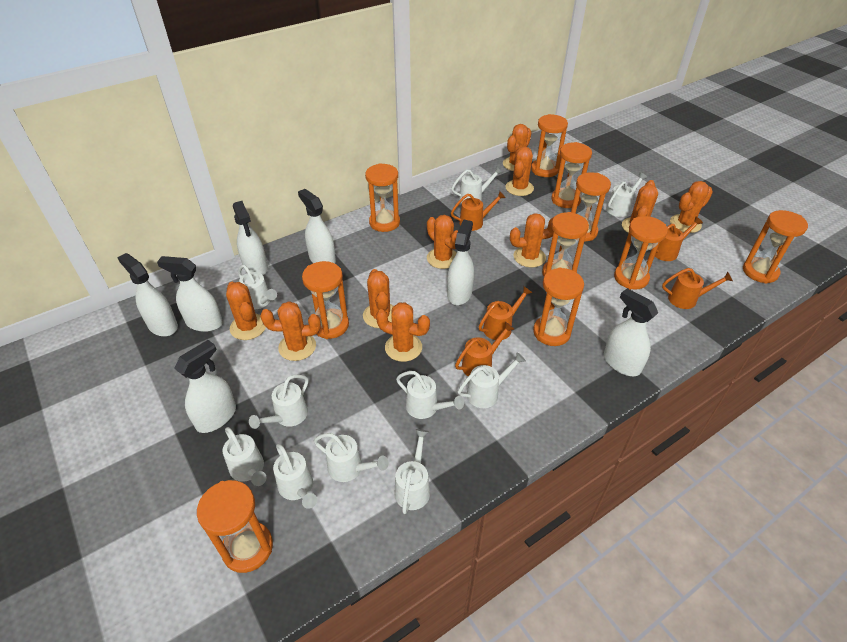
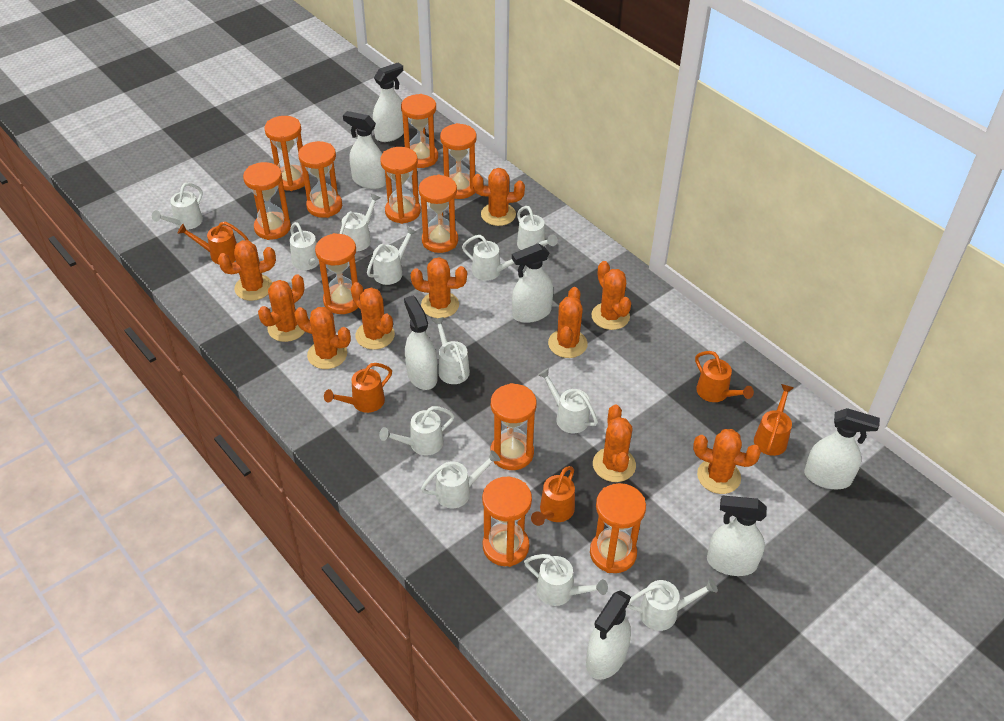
orange hourglass: [197,480,273,573] [302,261,349,339] [365,163,400,232] [531,114,568,177] [533,268,584,346] [542,212,589,276] [551,142,592,208] [571,172,611,241] [614,216,668,290] [743,210,808,284] = 10 -> [243,162,291,240] [264,116,305,191] [298,141,342,218] [315,233,358,314] [380,147,421,224] [401,94,438,168] [419,174,458,253] [440,123,477,199] [482,477,532,567] [490,383,537,470] [590,483,646,573] = 11
white watering can: [222,427,266,486] [238,265,277,309] [249,375,309,429] [273,444,317,509] [314,433,389,482] [394,429,430,514] [396,371,464,419] [451,167,502,202] [458,352,526,408] [607,173,648,217] = 10 -> [152,183,203,230] [290,222,319,270] [339,193,381,252] [367,226,416,285] [379,406,455,456] [421,450,500,508] [432,317,470,384] [462,235,514,281] [517,206,558,250] [524,554,608,606] [538,368,598,433] [627,578,718,631] = 12

